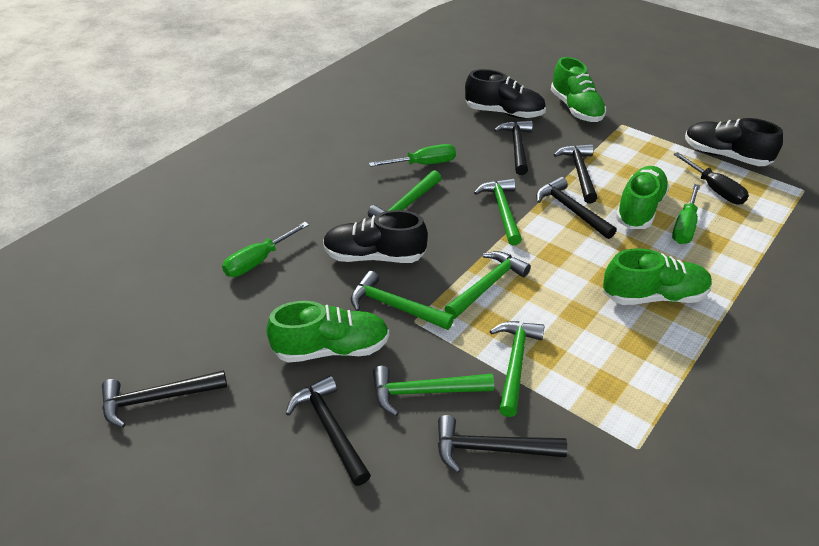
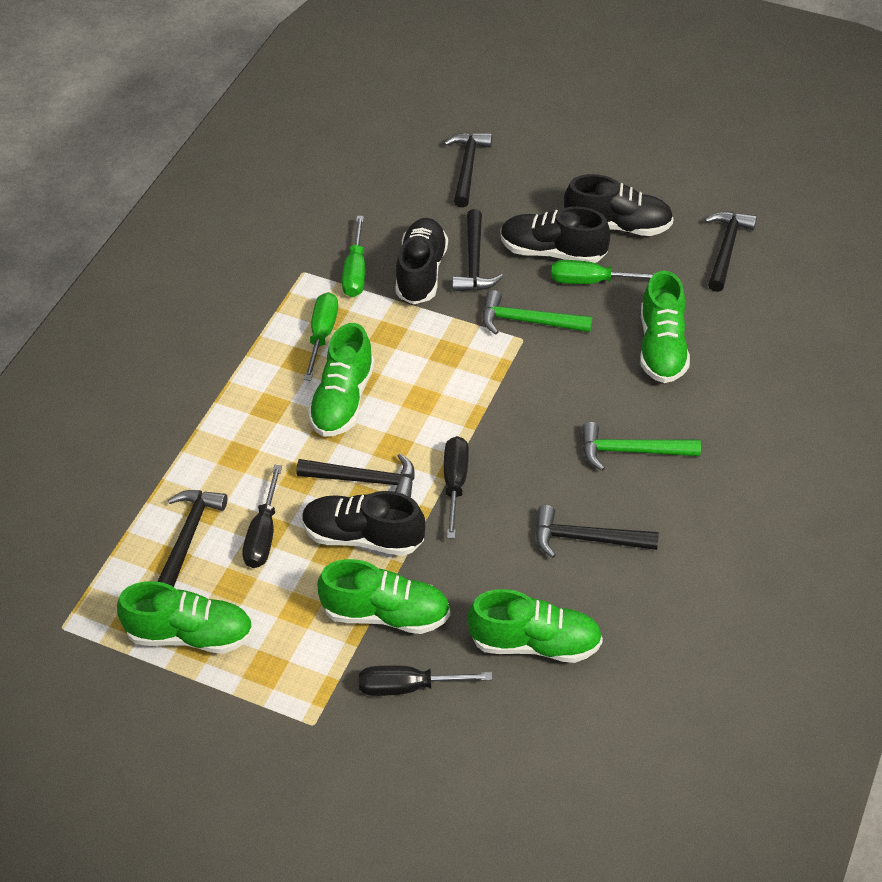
black screwdriver: [673,152,749,205] = 1 -> [242,465,282,568] [359,665,492,696] [444,436,469,539] = 3
black shoe: [323,210,428,263] [465,69,546,118] [685,118,783,166] = 3 -> [302,491,425,556] [395,218,448,305] [501,206,610,263] [564,174,673,236] = 4
green hammer: [351,271,454,330] [368,170,441,217] [373,366,494,416] [445,251,531,319] [474,178,522,245] [490,321,544,417] = 6 -> [483,290,592,335] [582,422,701,471] = 2
green shoe: [266,301,389,362] [551,57,606,122] [603,248,712,305] [616,166,670,229] = 4 -> [117,581,254,654] [308,323,375,437] [317,559,450,634] [467,589,603,663] [640,271,690,383] = 5

